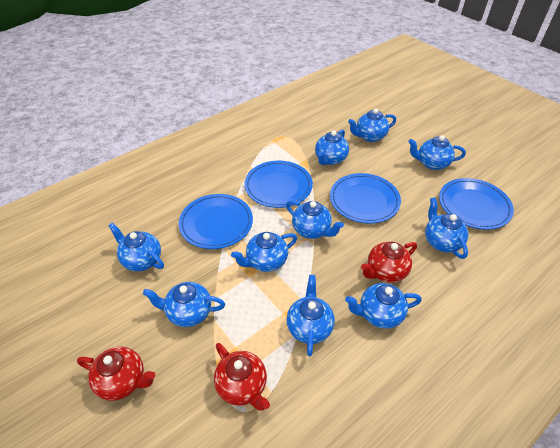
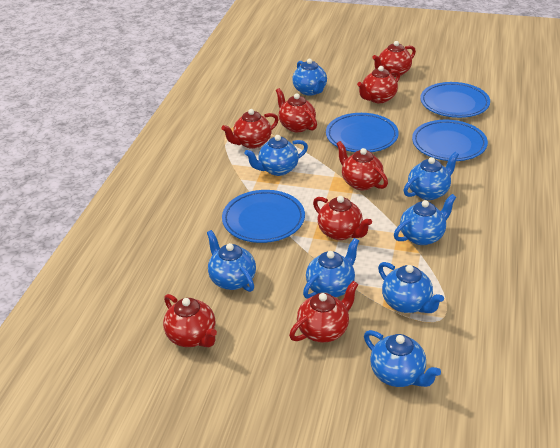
blue teapot: [108,223,164,271] [143,282,225,327] [231,232,297,272] [286,200,344,239] [287,275,335,356] [315,129,349,165] [345,283,422,329] [348,109,396,142] [408,135,466,170] [425,197,468,259] = 10 -> [207,230,256,292] [245,135,308,176] [292,59,327,96] [303,238,359,299] [364,330,441,387] [378,262,444,313] [394,194,456,245] [403,152,459,200] = 8
red teapot: [77,346,155,401] [214,343,270,411] [361,242,417,283] = 3 -> [163,294,217,347] [222,109,279,149] [276,88,317,132] [289,281,359,343] [313,196,372,240] [336,141,388,190] [357,66,400,103] [372,41,416,77] = 8

